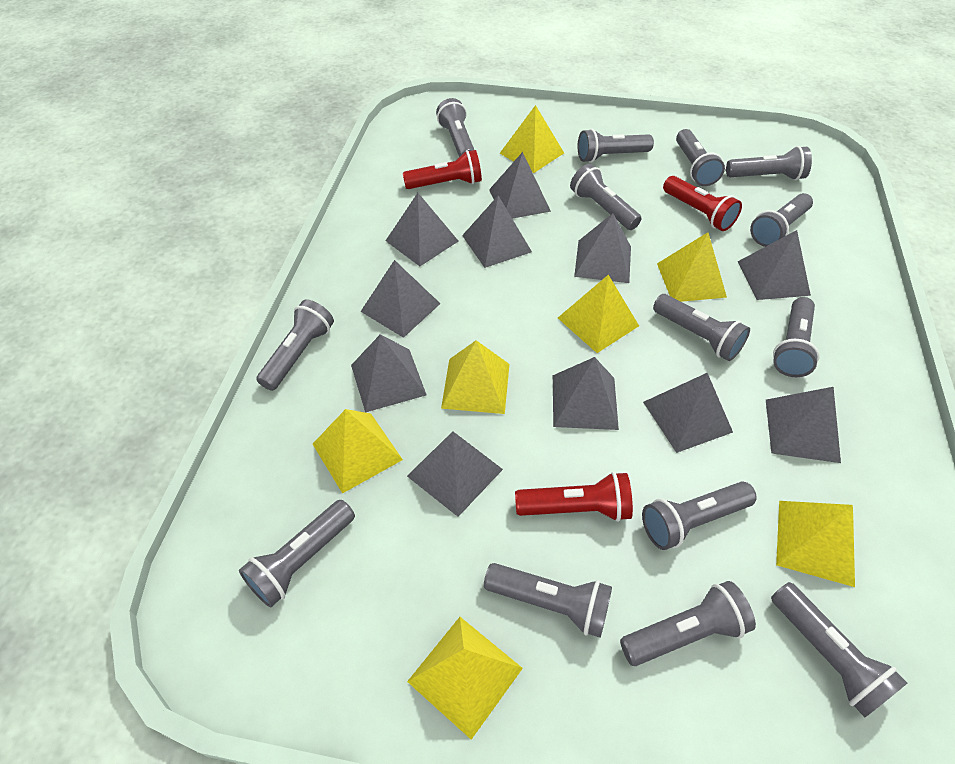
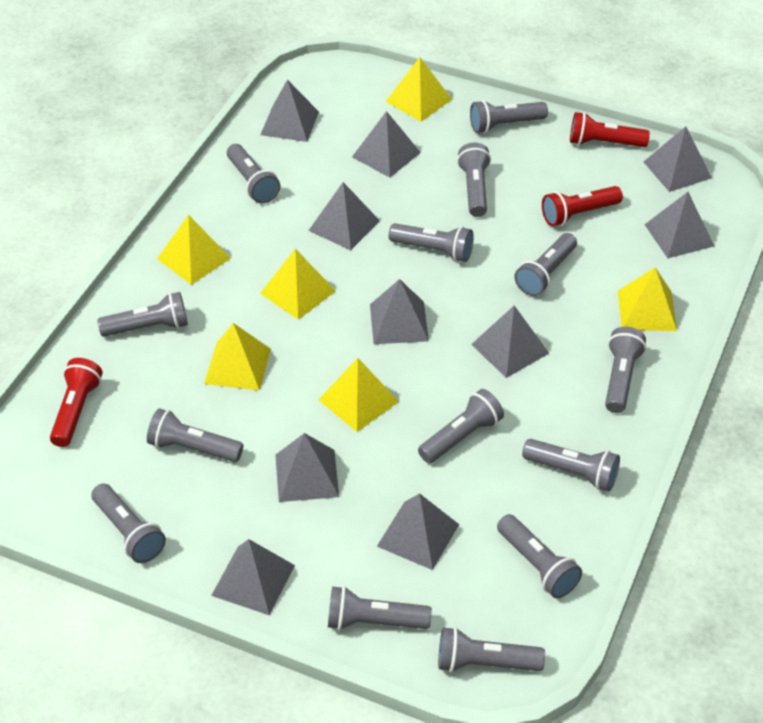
grey pyramid: [351,334,426,413] [361,260,441,338] [385,193,458,266] [407,431,503,517] [462,196,532,268] [489,152,551,219] [553,357,619,430] [574,213,631,283] [643,373,733,453] [738,230,811,300] [766,387,841,463] = 11 -> [211,539,295,615] [260,80,319,142] [275,433,339,502] [308,182,380,250] [352,111,421,178] [370,279,429,344] [377,493,459,570] [471,306,549,378] [644,126,712,192] [644,192,714,258] = 10
yellow pyramid: [313,409,403,494] [407,617,523,740] [441,340,510,414] [500,105,564,173] [558,275,639,353] [657,232,727,302] [776,501,855,587] = 7 -> [157,215,231,285] [204,323,271,391] [260,248,336,320] [318,358,399,432] [385,57,452,122] [618,267,677,331] = 6

